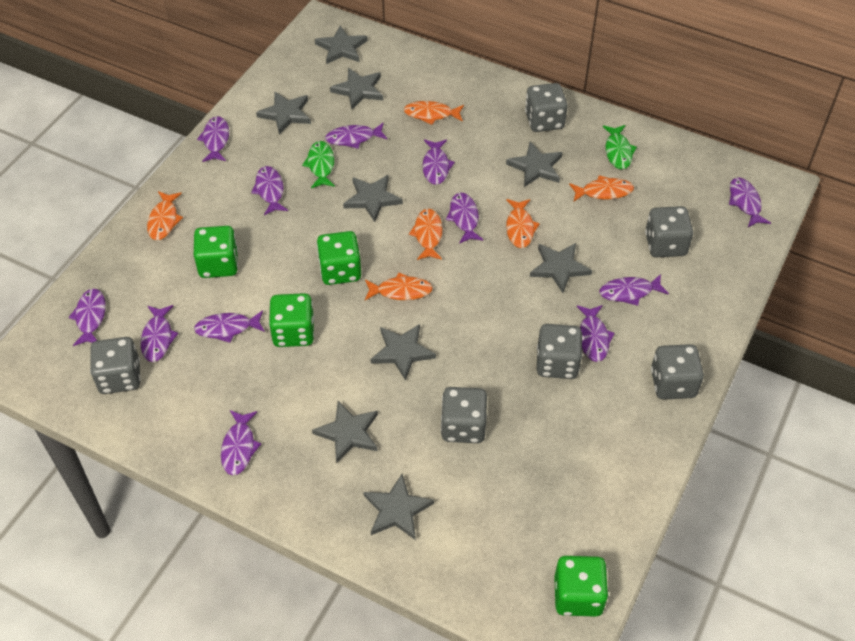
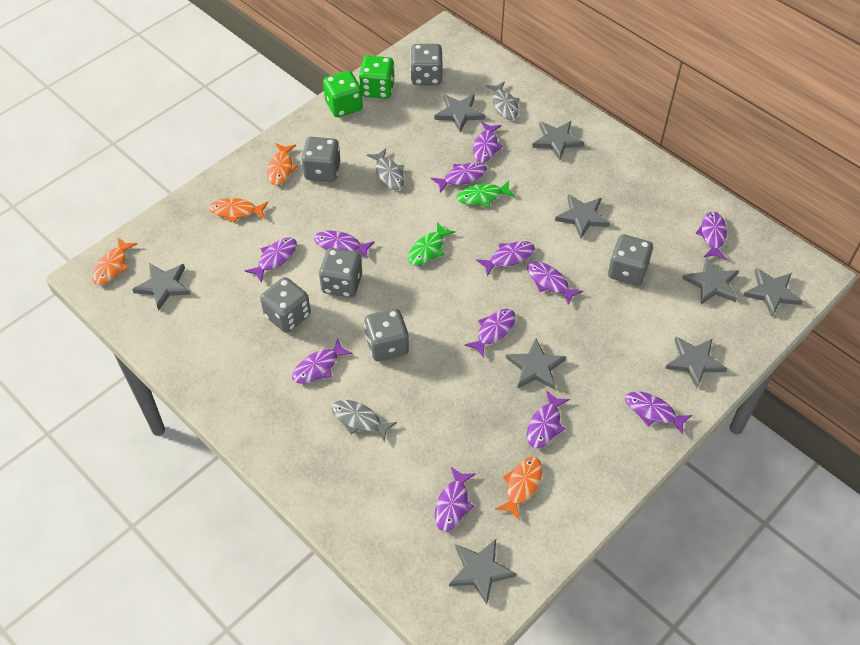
green dice: [194,226,238,278] [269,293,314,347] [317,231,361,285] [554,556,608,617] = 4 -> [323,71,363,117] [359,56,395,99] = 2
grey fish: none = 0 -> [331,400,397,442] [367,148,404,190] [486,81,519,120] = 3
orange fish: [147,191,183,240] [365,273,433,300] [404,101,464,125] [409,209,443,260] [506,199,540,248] [569,175,634,201] = 6 -> [92,238,137,285] [209,198,268,223] [267,143,298,185] [495,457,543,521] = 4

